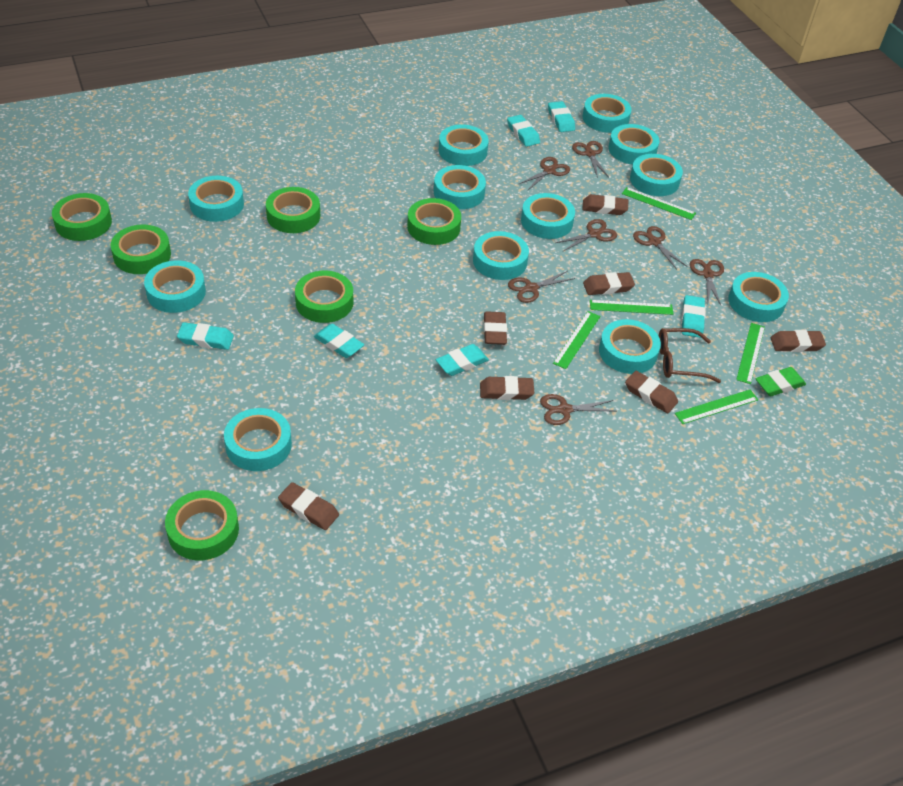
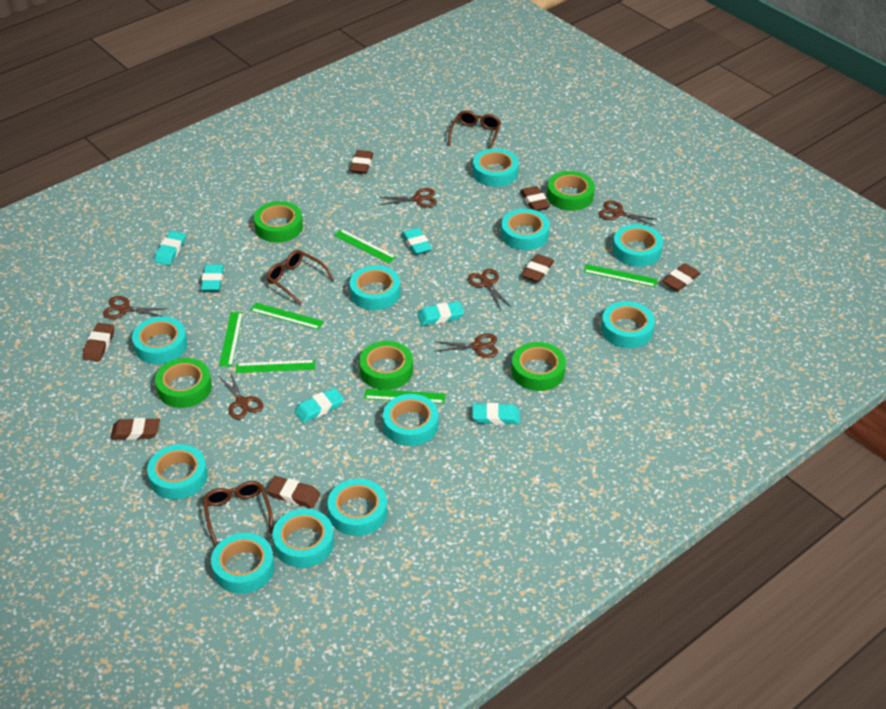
brown glasses: [659,328,721,383] = 1 -> [203,481,273,547] [266,250,334,305] [448,110,501,149] = 3
brown scissors: [508,271,575,303] [519,157,570,191] [540,394,615,425] [556,219,617,251] [572,141,609,178] [633,226,686,270] [690,259,724,305] = 7 -> [103,296,165,319] [218,371,263,419] [379,188,437,207] [434,333,498,358] [468,269,512,310] [598,200,658,226] = 6
green eraser: [755,367,806,396] = 1 -> none = 0
green ruler: [553,311,600,369] [590,300,673,315] [622,187,696,220] [675,390,758,424] [736,323,765,384] = 5 -> [219,312,243,367] [236,360,315,373] [250,303,324,330] [334,229,396,263] [364,389,445,404] [583,264,658,287] = 6
green tape: [52,193,112,241] [111,225,171,274] [165,490,239,560] [266,187,320,233] [295,271,353,323] [407,198,461,245] = 6 -> [155,358,212,408] [254,201,303,243] [359,341,413,390] [511,342,566,391] [547,171,595,211] = 5
turquoise tape: [144,260,206,313] [188,176,244,222] [224,408,292,471] [434,165,486,209] [439,125,489,166] [473,231,529,280] [521,193,575,239] [582,94,632,133] [599,319,661,374] [609,124,659,165] [630,154,683,196] [728,272,789,322] = 12 -> [132,316,187,364] [147,444,208,500] [211,533,275,594] [272,509,334,568] [328,479,387,536] [350,265,401,310] [383,394,439,446] [473,148,519,187] [501,209,550,250] [601,301,655,348] [613,224,663,267] = 11

